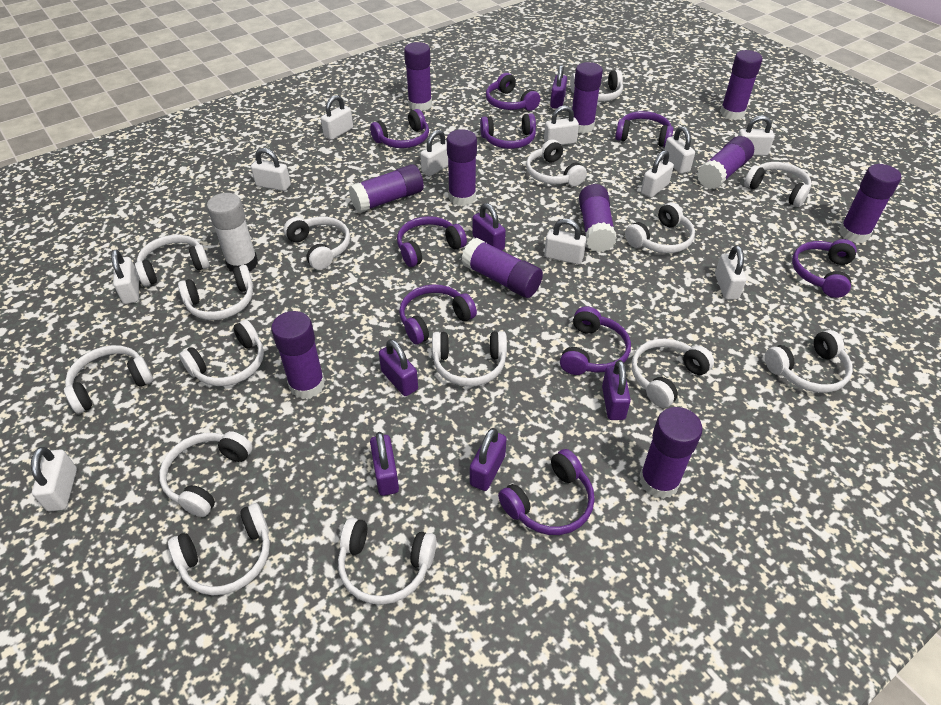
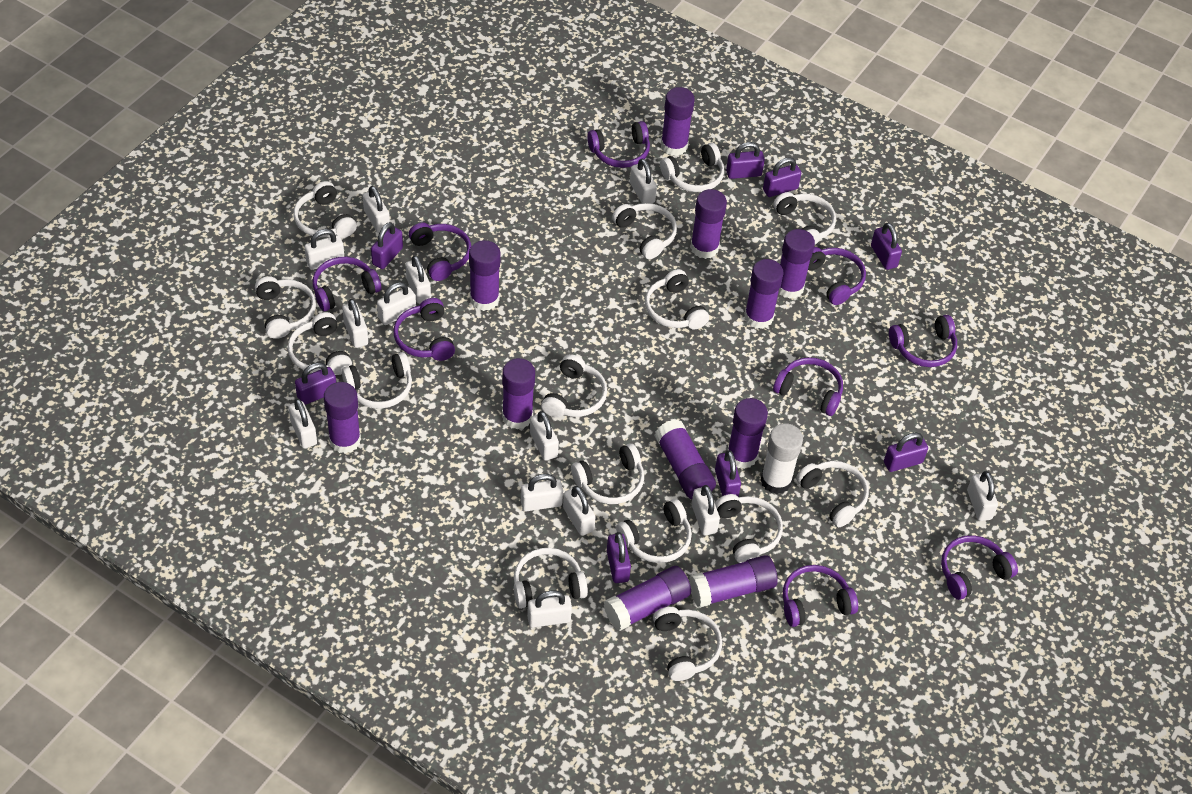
purple padlock: [370,432,399,496] [379,339,418,396] [470,428,507,491] [473,203,506,251] [550,65,567,109] [602,360,631,420] = 6 -> [295,363,336,405] [371,222,403,269] [607,532,631,583] [715,450,741,497] [726,142,765,179] [763,157,801,197] [871,223,902,270] [884,432,928,472] = 8
white padlock: [31,447,77,511] [111,250,139,304] [251,148,291,191] [321,95,353,140] [420,130,448,176] [544,105,579,145] [544,219,586,265] [641,150,674,198] [663,126,695,174] [715,245,747,300] [738,115,775,156] = 11 -> [289,399,317,448] [304,229,344,270] [342,299,368,348] [363,186,390,233] [377,282,416,325] [406,255,431,304] [521,474,563,511] [527,590,572,627] [530,411,559,461] [563,486,596,536] [630,158,657,204] [691,485,720,536] [967,471,998,521] = 13

